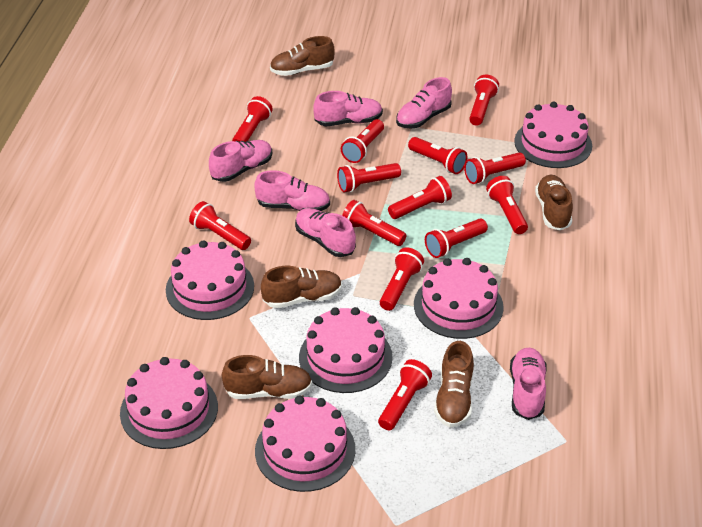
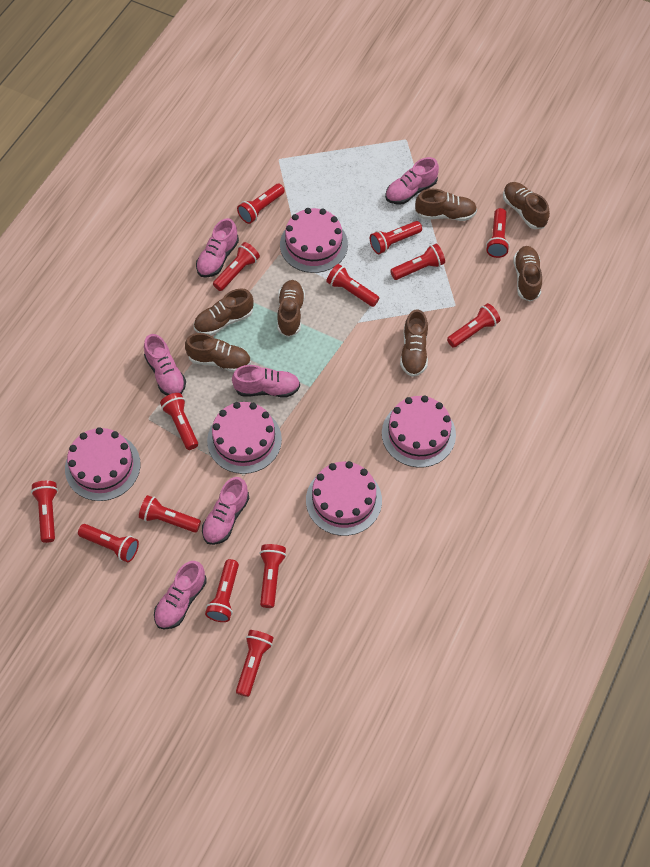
brown shoe: [222,355,312,399] [261,266,342,308] [270,36,335,76] [434,341,474,427] [535,175,573,230] = 5 -> [185,333,251,372] [194,288,254,336] [277,280,305,337] [400,309,428,377] [415,189,477,221] [503,182,550,229] [513,246,542,301] = 7
pink cake: [120,357,218,449] [166,240,254,320] [255,396,355,492] [299,307,392,393] [414,258,504,339] [514,102,592,168] = 6 -> [65,427,141,501] [207,402,282,474] [280,208,348,273] [306,461,382,536] [382,395,456,468] = 5
red flashlight: [189,201,251,250] [232,96,273,142] [337,163,401,193] [341,119,384,163] [342,200,406,246] [378,359,432,430] [380,247,424,311] [388,176,452,219] [408,137,468,174] [425,219,488,258] [464,152,526,184] [469,75,499,126] [486,176,528,234] = 13 -> [31,481,58,543] [78,524,139,562] [139,495,201,533] [160,393,198,450] [205,559,239,622] [213,242,260,291] [236,630,273,697] [237,184,285,224] [260,544,286,608] [326,264,379,307] [370,221,422,254] [390,244,445,280] [447,303,500,348] [486,208,510,258] = 14

